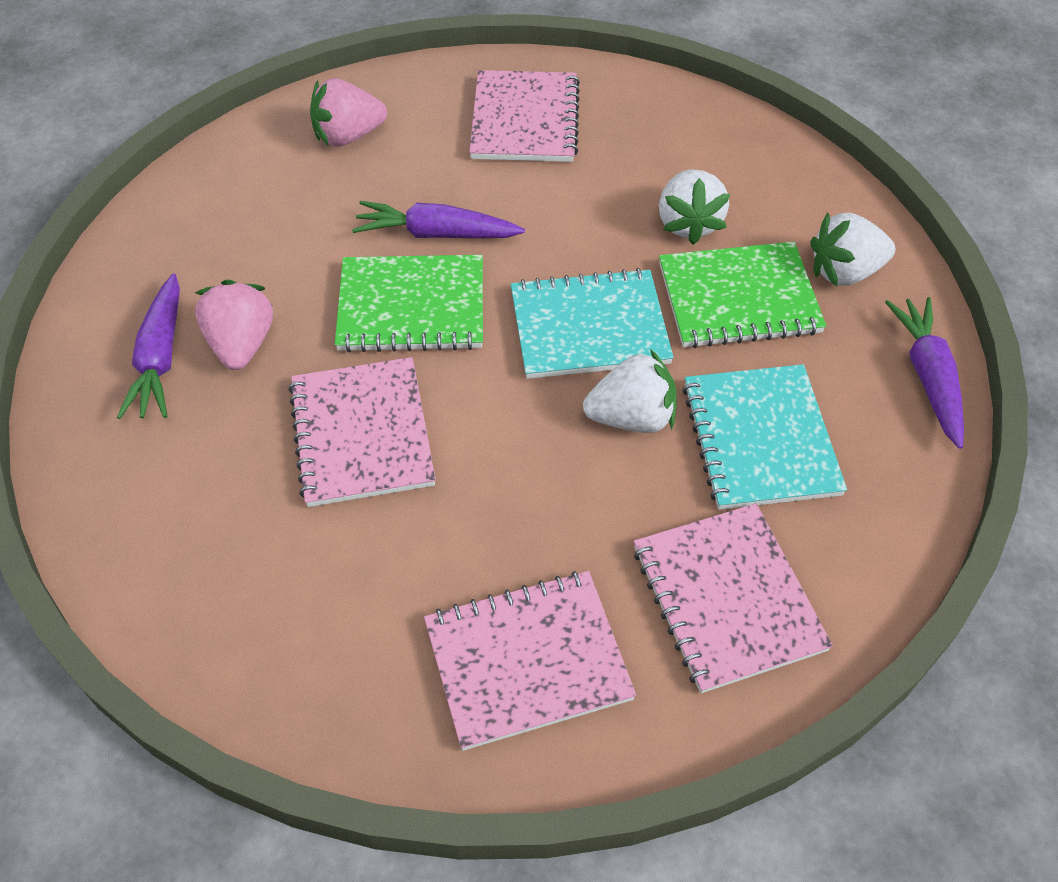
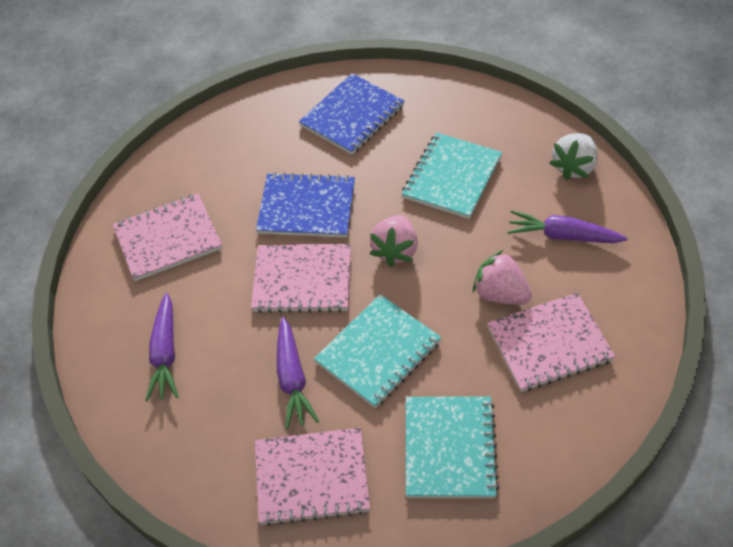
blue notebook: none = 0 -> [256,172,355,238] [299,73,405,155] = 2
green notebook: [335,255,483,352] [659,242,826,348] = 2 -> none = 0
turquoise notebook: [511,268,674,379] [683,364,847,510] = 2 -> [314,294,441,408] [402,132,502,219] [406,396,499,498] = 3
white strawberry: [583,349,676,433] [659,169,730,245] [810,212,896,287] = 3 -> [550,133,598,180] = 1

